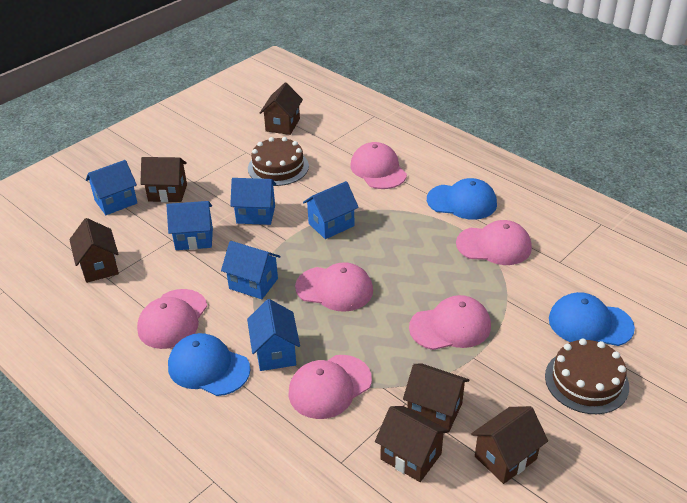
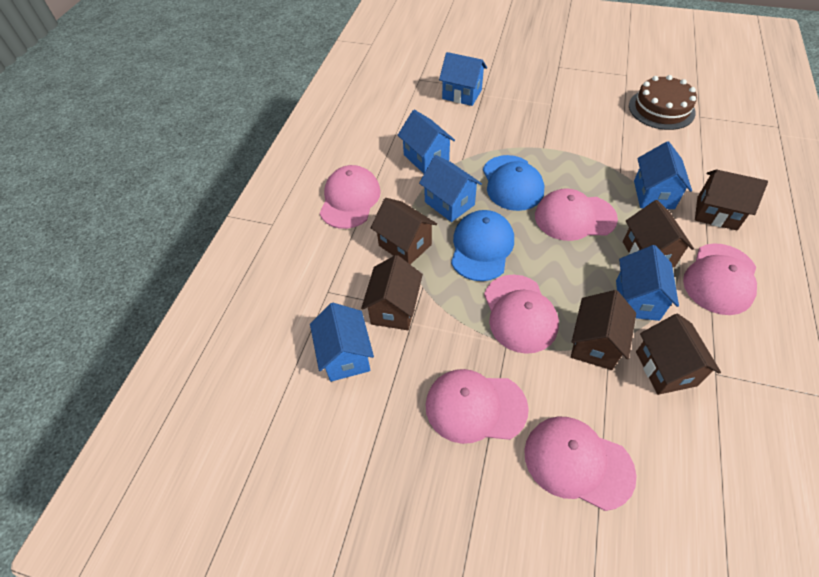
blue cap: [168,333,250,396] [427,178,497,220] [549,292,635,346] = 3 -> [451,210,514,281] [483,155,544,211] = 2
brown cake: [248,137,309,186] [545,338,629,414] = 2 -> [629,75,697,130] = 1

